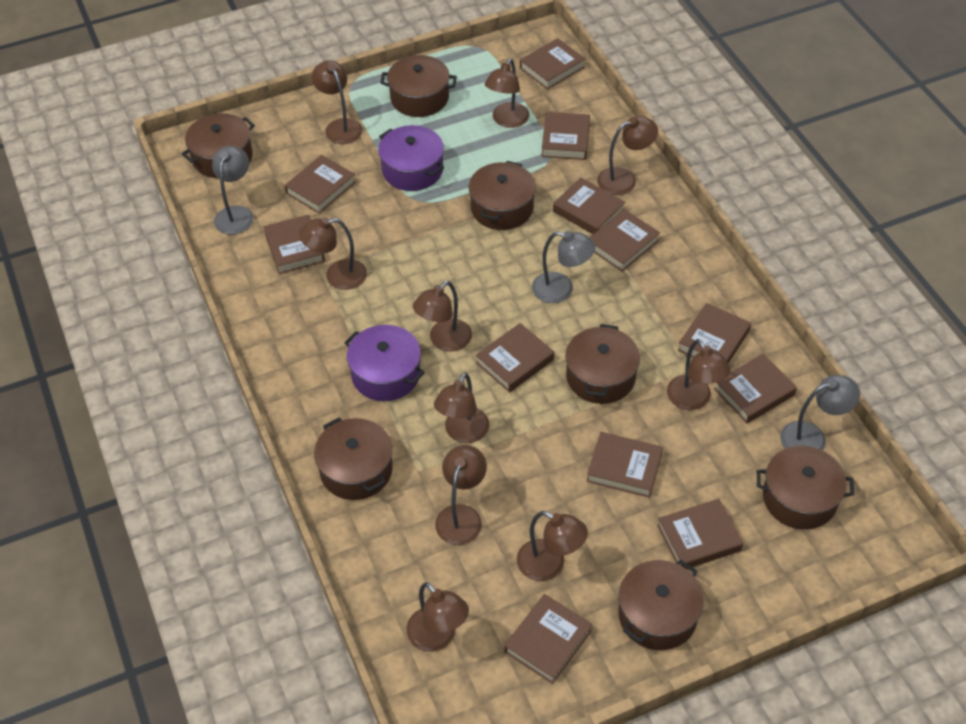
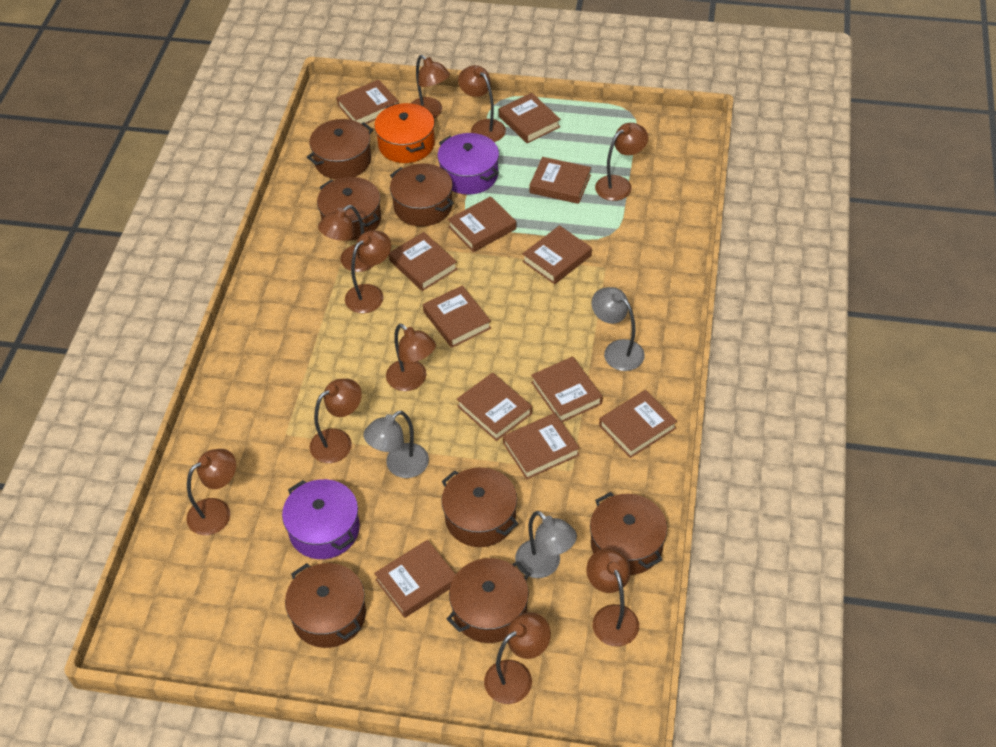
orange pot: none = 0 -> [374,103,435,163] = 1

